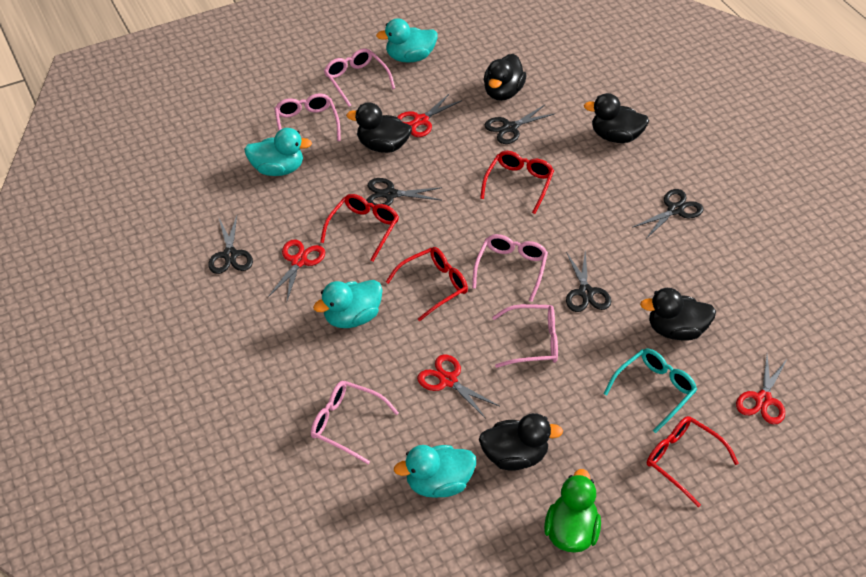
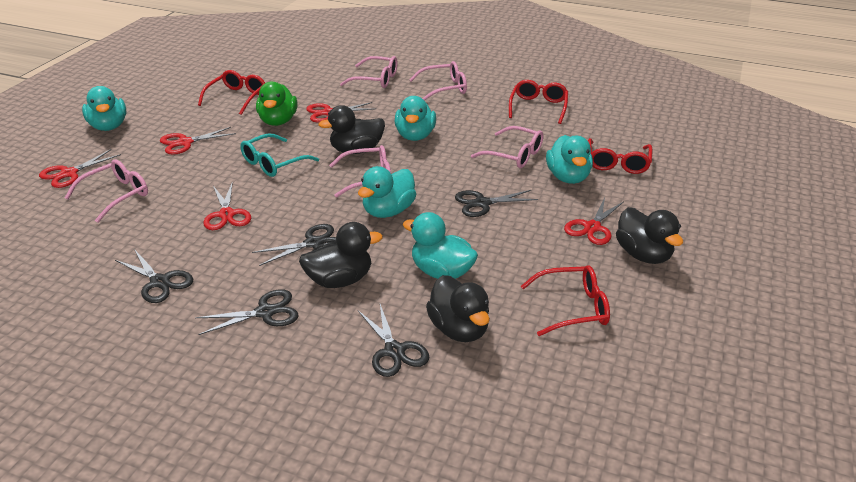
black duck: [346,102,412,153] [479,413,563,471] [484,54,526,101] [584,93,649,143] [640,288,716,341] = 5 -> [299,222,383,288] [318,105,385,154] [426,275,490,342] [616,207,683,264] = 4
red scissors: [268,240,325,300] [397,93,462,137] [417,354,499,419] [736,355,788,424] = 4 -> [39,149,121,188] [160,127,236,155] [203,182,251,230] [306,102,374,123] [564,197,623,245] = 5
turquoise duck: [244,128,312,176] [313,280,382,328] [376,18,438,62] [394,445,476,498] = 4 -> [82,86,126,131] [358,166,416,218] [394,96,436,141] [403,212,478,279] [546,135,593,184] = 5

